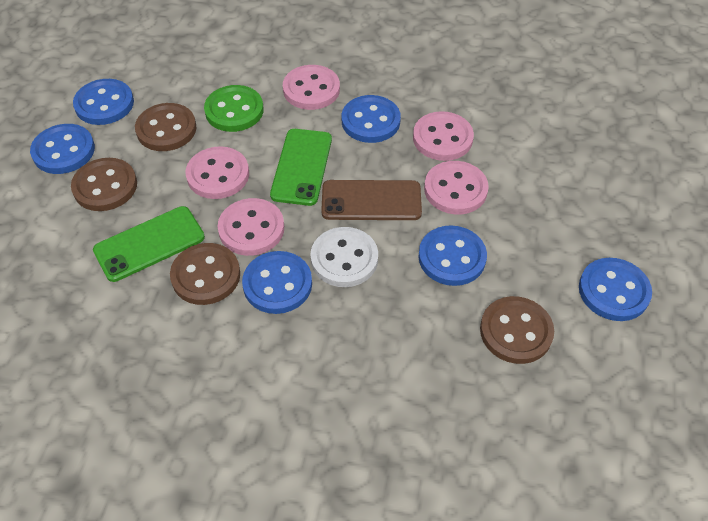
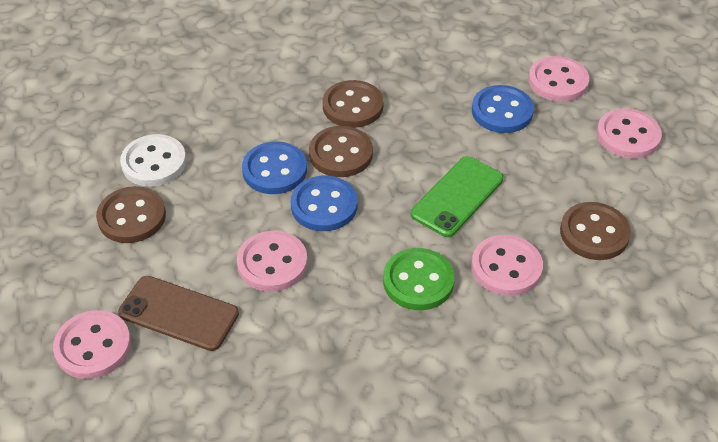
blue button: [30,124,95,174] [73,79,134,125] [242,251,312,314] [342,95,401,143] [418,225,487,286] [579,258,652,321] = 6 -> [242,141,307,194] [291,176,357,231] [472,85,534,133] = 3
green phone: [93,206,205,282] [270,129,332,206] = 2 -> [411,156,503,237] = 1

